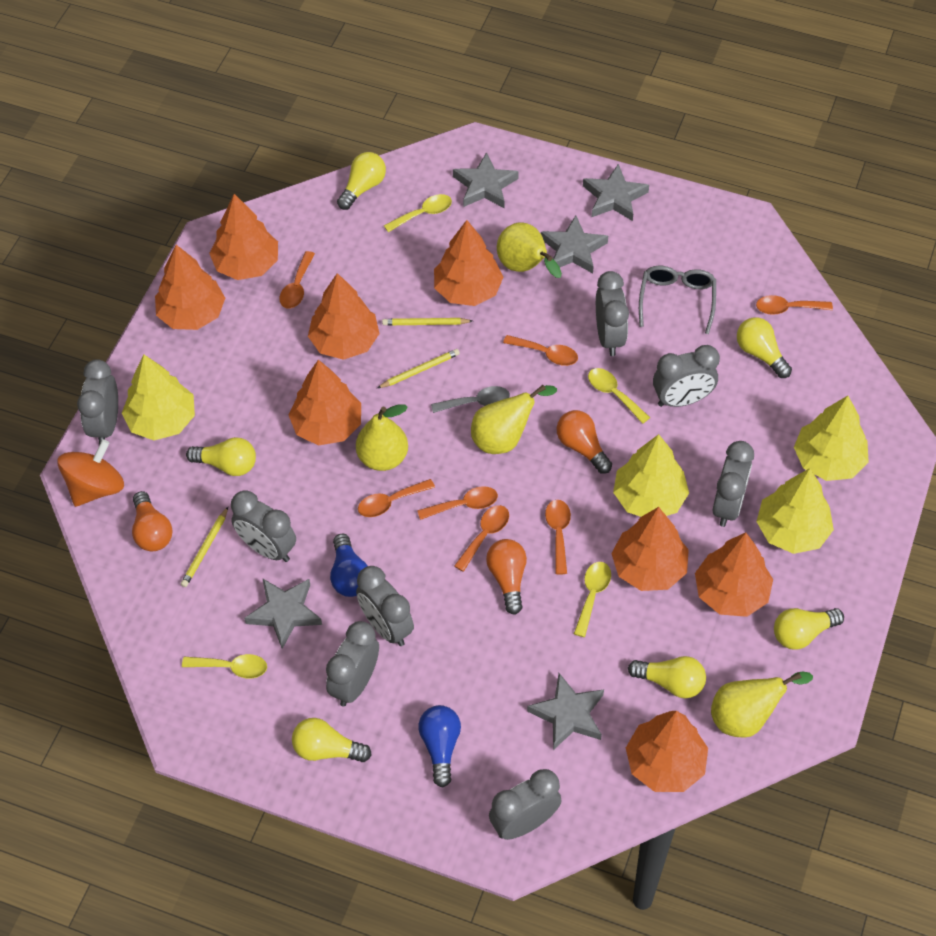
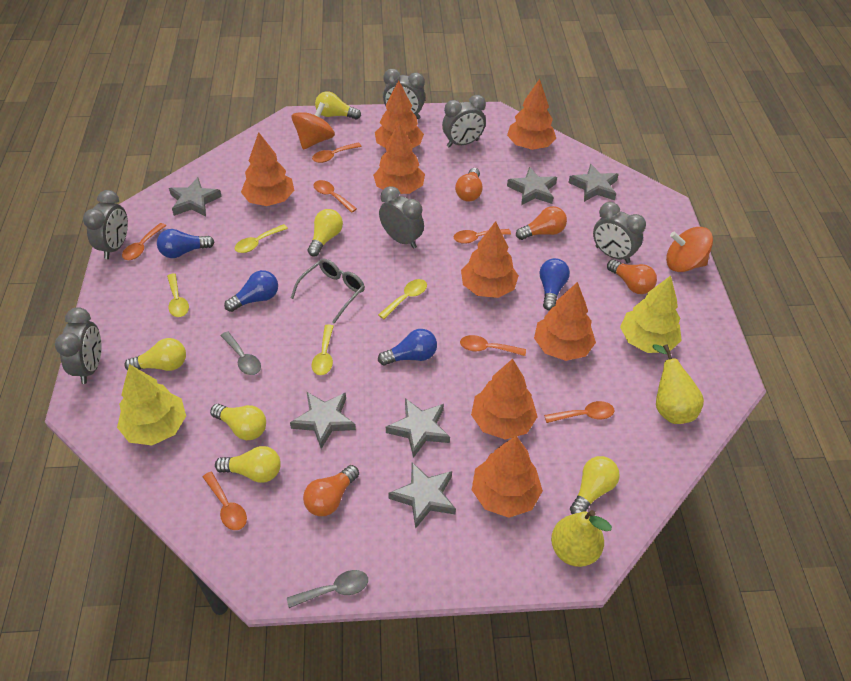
blue light bulb: [330,534,367,597] [418,705,461,788] = 2 -> [157,229,215,258] [224,270,278,312] [378,329,437,365] [540,258,570,311] = 4
grey clock: [77,359,118,445] [231,490,296,562] [326,621,379,706] [356,566,414,646] [489,769,561,840] [596,271,629,356] [653,345,720,407] [713,441,754,527] = 8 -> [55,307,102,384] [83,190,128,259] [379,186,424,249] [383,69,425,119] [442,95,486,147] [593,202,646,263] = 6
grey spoon: [431,386,510,413] = 1 -> [221,331,261,375] [287,570,368,608] = 2
grey star: [244,578,322,649] [453,152,519,208] [527,673,604,750] [541,215,608,274] [583,164,649,221] = 5 -> [169,177,222,217] [290,392,356,449] [386,398,450,458] [388,462,456,529] [507,167,557,205] [568,164,619,202] = 6
orange light bulb: [132,491,173,551] [486,539,527,615] [557,410,612,474] = 3 -> [303,465,359,516] [455,168,483,202] [516,206,567,240] [607,259,657,294] = 4
orange spinning top: [57,439,124,507] = 1 -> [292,102,335,150] [666,227,713,272] = 2
yellow pear: [356,404,408,471] [471,385,557,454] [497,222,562,278] [711,671,813,738] = 4 -> [551,510,612,567] [652,344,704,424] = 2
yellow pencil: [181,507,228,587] [377,349,460,388] [382,318,472,325] = 3 -> none = 0
yellow tree: [122,355,195,440] [613,434,689,517] [756,468,834,554] [794,396,869,481] = 4 -> [117,364,186,445] [620,276,682,353] = 2

